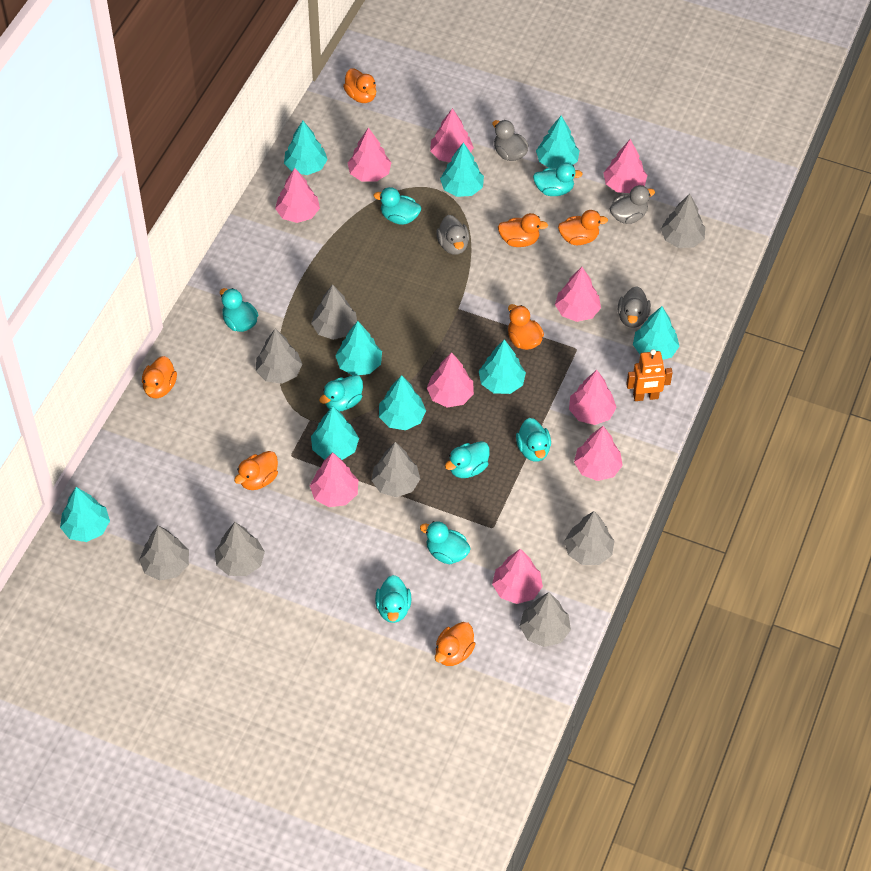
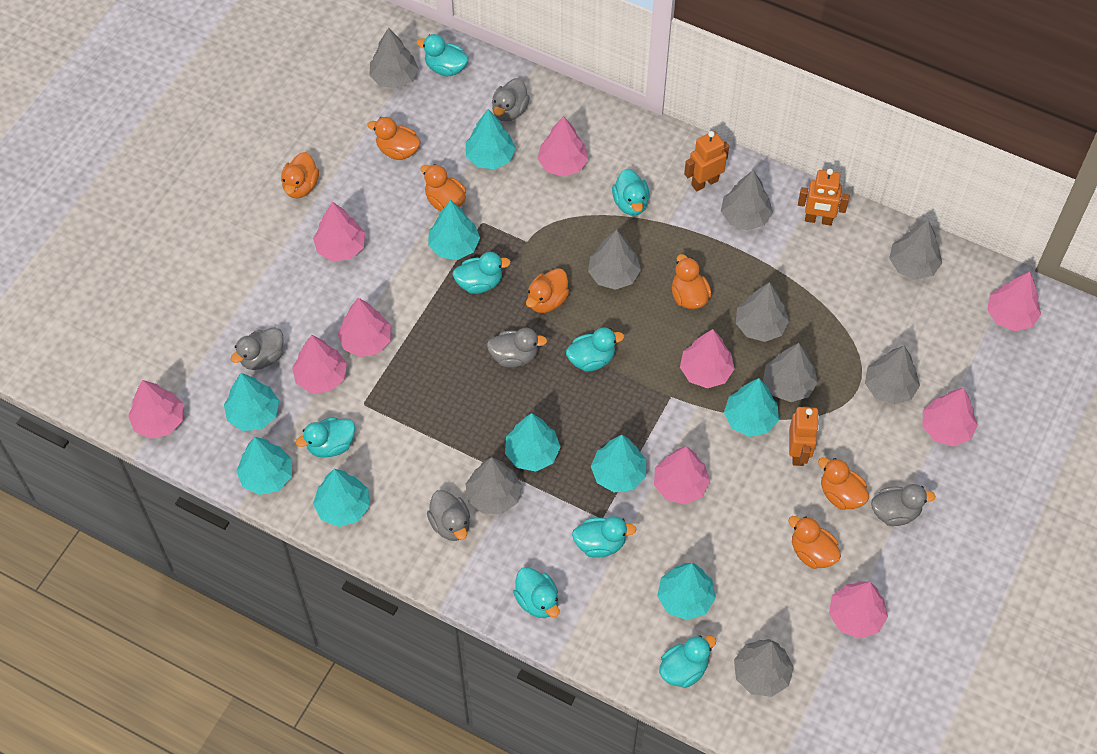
grey duck: [436,215,469,255] [492,120,528,161] [610,185,655,224] [618,286,651,328] = 4 -> [231,327,283,370] [427,490,470,541] [487,328,547,368] [492,78,530,122] [871,484,935,526] = 5
grey tree: [139,525,189,581] [215,522,265,576] [256,329,303,384] [311,284,357,340] [371,442,420,497] [520,592,571,647] [564,511,614,565] [661,194,705,248] = 8 -> [369,28,419,89] [466,457,522,514] [588,229,641,290] [721,170,773,230] [734,639,794,697] [736,282,789,342] [763,343,818,402] [865,346,920,405] [889,220,942,280] = 9
orange robot: [626,349,673,401] = 1 -> [684,131,729,192] [789,406,819,466] [798,169,849,226] = 3

